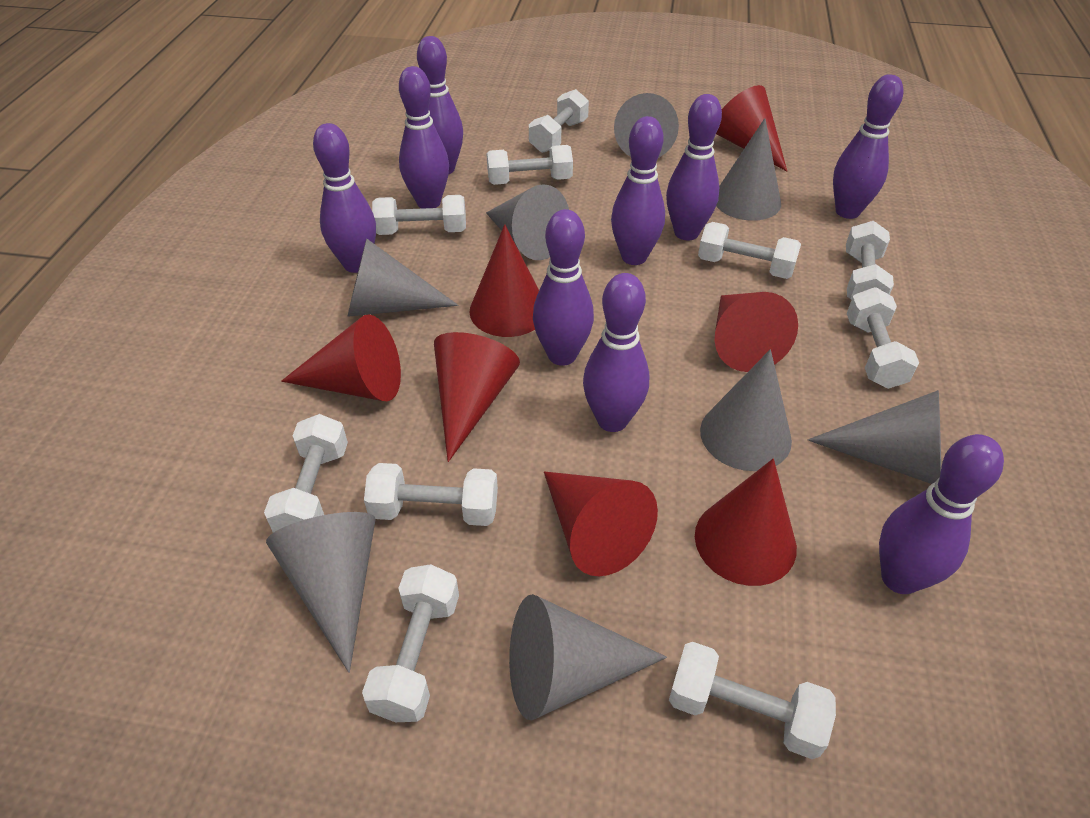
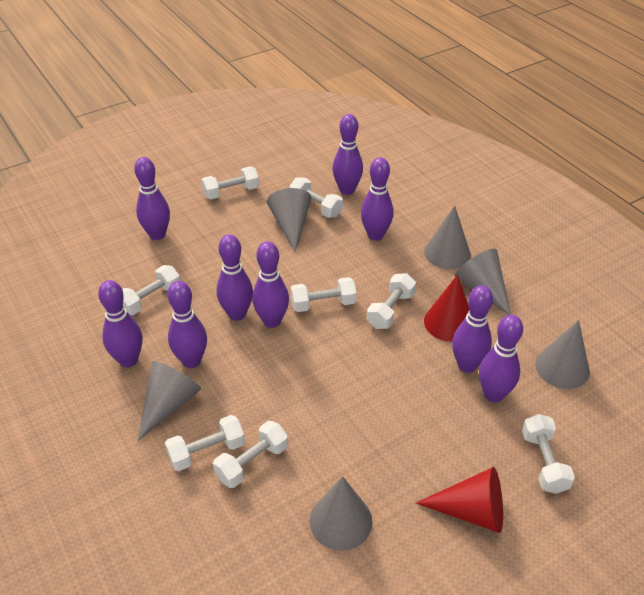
grey cone: [266,512,376,673] [347,239,458,317] [486,184,569,260] [509,594,667,720] [614,93,679,158] [700,349,792,471] [716,118,781,221] [808,390,941,484] = 8 -> [138,361,201,441] [267,188,311,252] [310,476,373,551] [424,205,471,269] [455,249,511,315] [535,320,590,389] = 6
red cone: [281,314,401,401] [434,332,520,462] [469,224,539,337] [544,471,658,576] [695,459,797,586] [715,292,798,372] [716,85,787,171] = 7 -> [416,467,503,533] [424,275,469,342] = 2
white dumbbell: [264,414,348,533] [362,564,459,722] [364,463,498,526] [372,195,466,235] [486,145,573,185] [529,89,589,153] [669,642,836,759] [698,222,801,279] [846,221,894,300] [847,287,919,389] = 10 -> [122,265,180,315] [165,415,245,471] [201,167,259,199] [213,421,288,488] [289,177,343,218] [291,277,357,312] [367,273,416,329] [522,414,575,494] = 8

